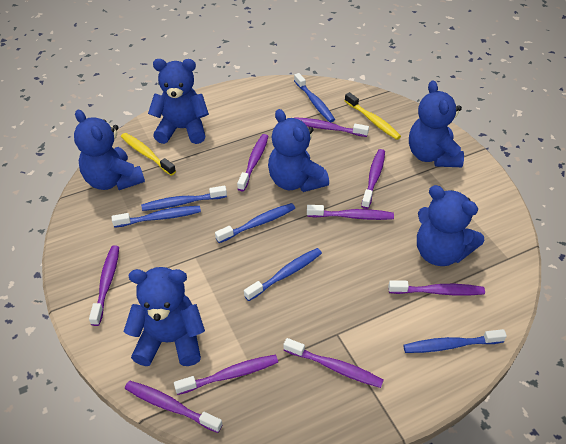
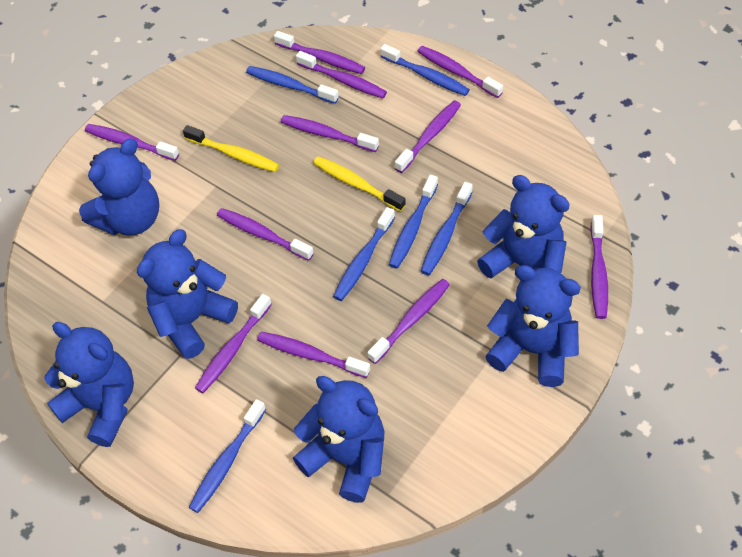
purple toothbrush: [89,245,119,326] [125,381,223,433] [174,355,278,395] [237,134,268,191] [284,338,384,388] [294,117,369,137] [307,205,394,220] [361,149,385,209] [388,280,485,296] = 9 -> [85,124,179,161] [195,294,272,393] [217,208,314,261] [257,332,370,378] [274,31,365,74] [281,115,379,152] [296,51,387,98] [368,279,450,364] [395,100,461,173] [417,46,503,98] [590,215,608,319] = 11

